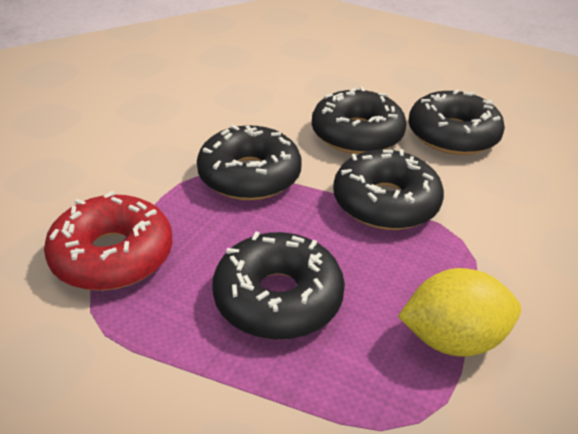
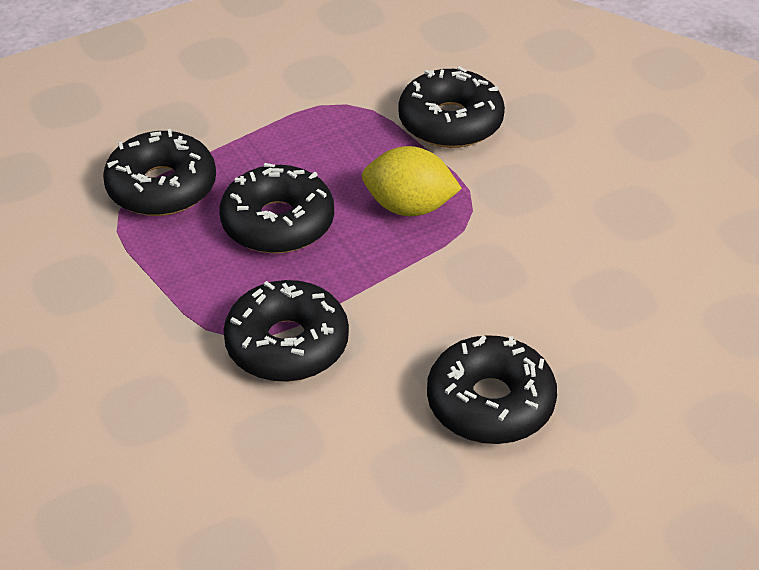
red donut: [44,191,173,291] = 1 -> none = 0

